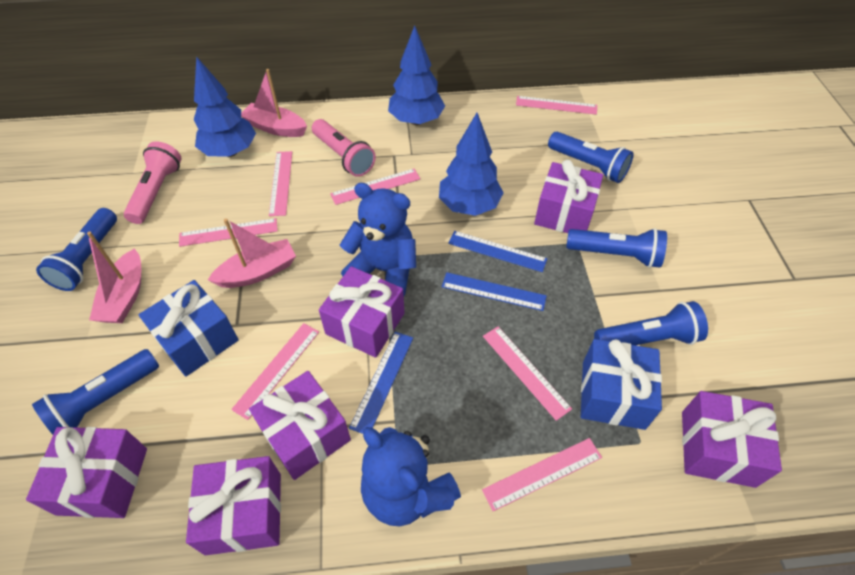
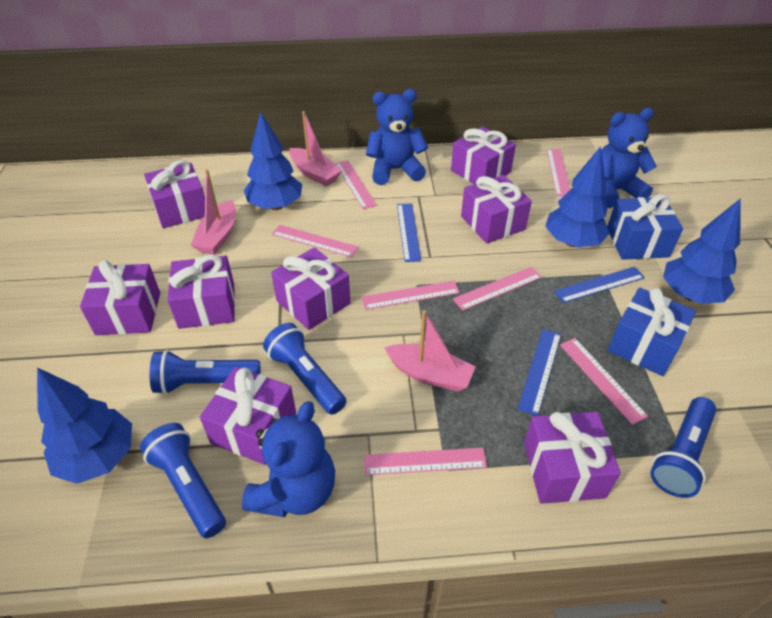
blue flashlight: [32,349,159,435] [36,208,117,291] [548,132,634,183] [566,228,667,268] [594,301,708,345] = 5 -> [140,423,226,538] [150,350,260,394] [263,323,346,415] [651,397,716,498] = 4
blue teddy bear: [340,183,416,295] [361,427,461,526] = 2 -> [242,401,335,517] [366,89,428,185] [601,108,657,208] = 3
blue tree: [194,56,256,157] [388,26,445,125] [439,113,503,216] = 3 -> [37,367,132,484] [244,112,302,210] [545,146,609,247] [663,198,741,304] = 4
pink flashlight: [124,141,181,224] [312,119,376,177] = 2 -> none = 0
purple gift: [26,427,147,518] [186,456,281,555] [249,371,351,480] [319,266,405,358] [534,160,603,233] [682,391,782,488] = 6 -> [80,260,160,335] [144,160,205,228] [167,255,235,329] [200,367,296,465] [271,247,351,330] [451,126,516,184] [461,175,532,243] [524,412,621,504] = 8

